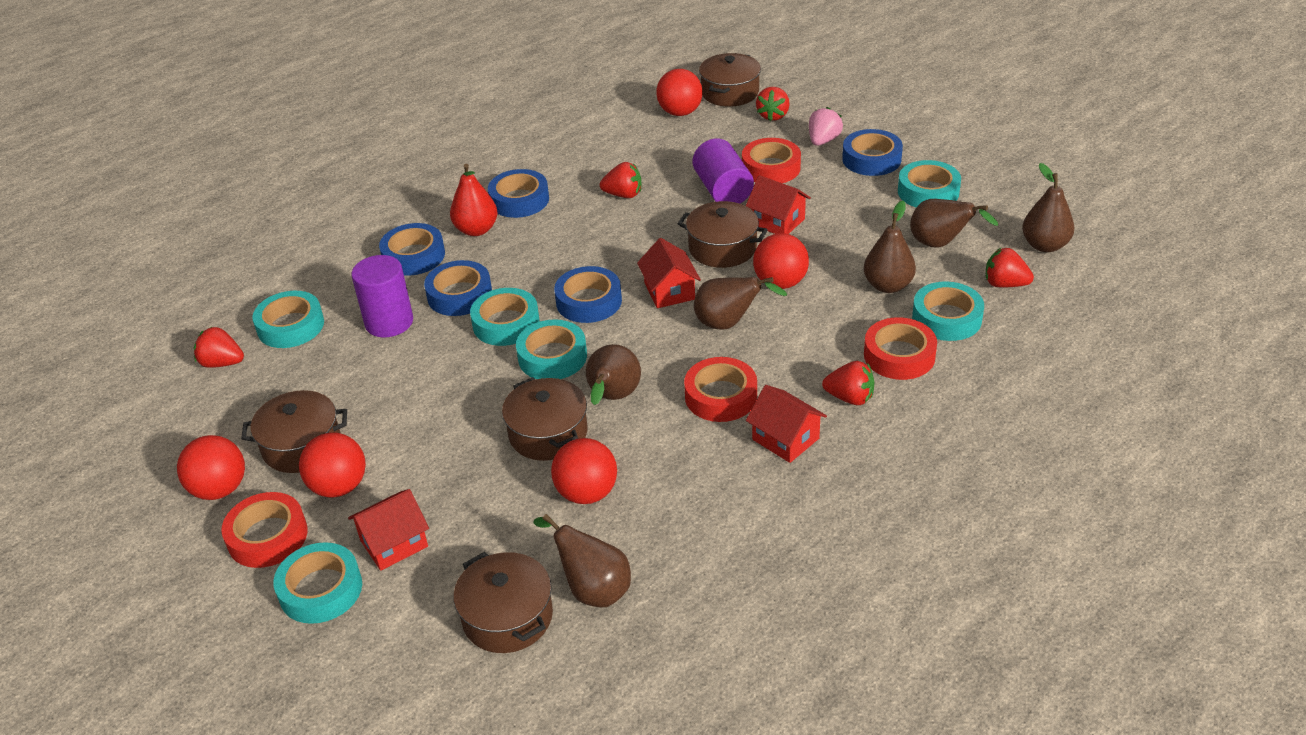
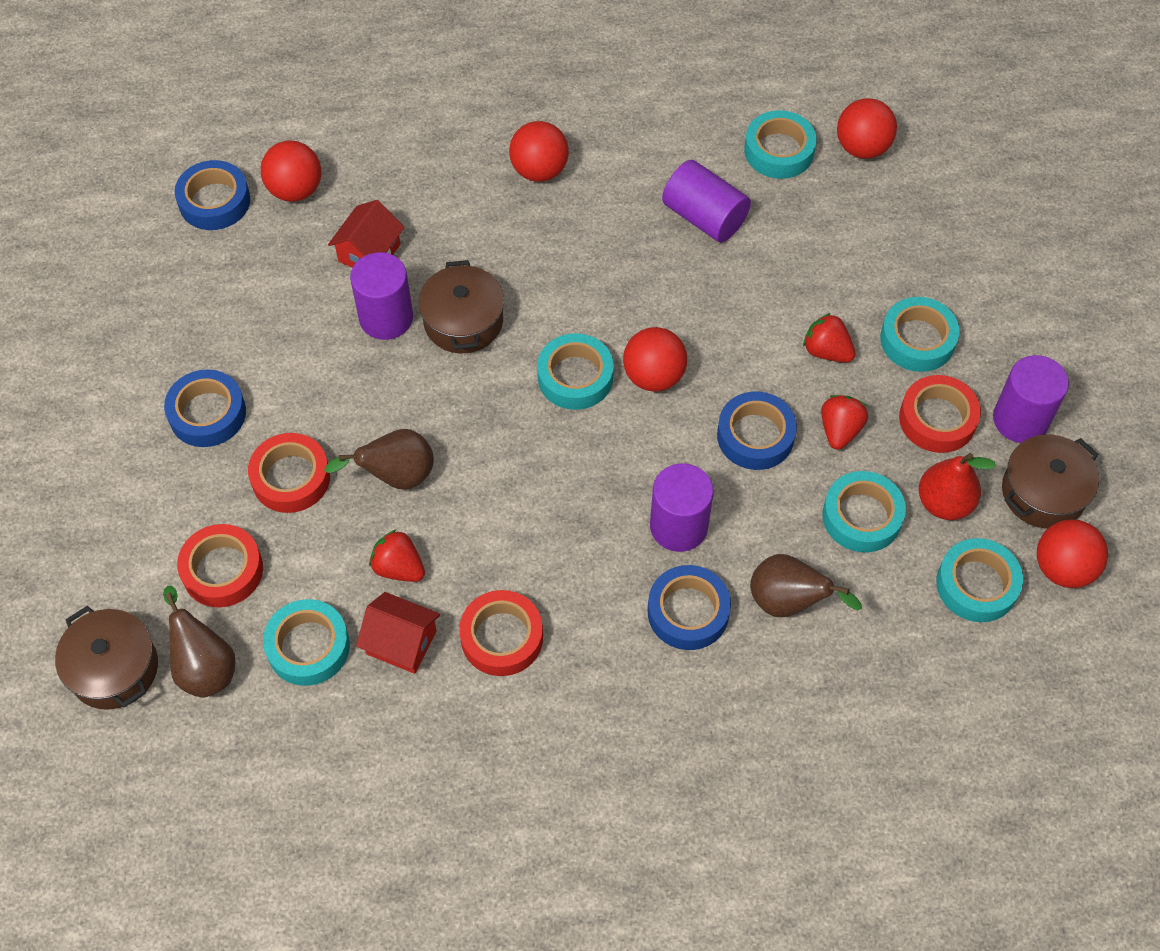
blue tape: [379,223,445,276] [424,260,492,316] [488,169,549,218] [554,266,622,323] [842,129,903,176] = 5 -> [164,369,246,447] [175,160,250,230] [648,565,731,650] [717,392,797,470] = 4
brown pear: [533,514,631,607] [586,344,641,405] [694,277,787,330] [864,201,916,293] [910,199,998,248] [1022,163,1074,252] = 6 -> [163,586,236,698] [324,429,434,490] [750,554,862,617] = 3
brown pot: [241,390,347,473] [453,552,553,653] [502,377,587,461] [678,201,768,268] [699,53,761,107] = 5 -> [55,606,158,710] [418,260,504,353] [1002,435,1099,529] = 3
pink strawberry: [809,107,843,146] = 1 -> none = 0
purple cylinder: [351,255,413,337] [692,139,754,204] = 2 -> [350,252,413,340] [650,463,714,552] [662,160,751,243] [993,355,1069,443] = 4
red house: [348,489,429,571] [637,238,701,308] [746,175,811,234] [746,385,827,463] = 4 -> [328,200,404,268] [356,592,440,674] = 2
red strawberry: [194,327,244,368] [600,162,642,198] [756,87,790,121] [822,361,874,405] [986,248,1034,287] = 5 -> [369,529,425,582] [803,313,856,362] [821,395,868,450] = 3

